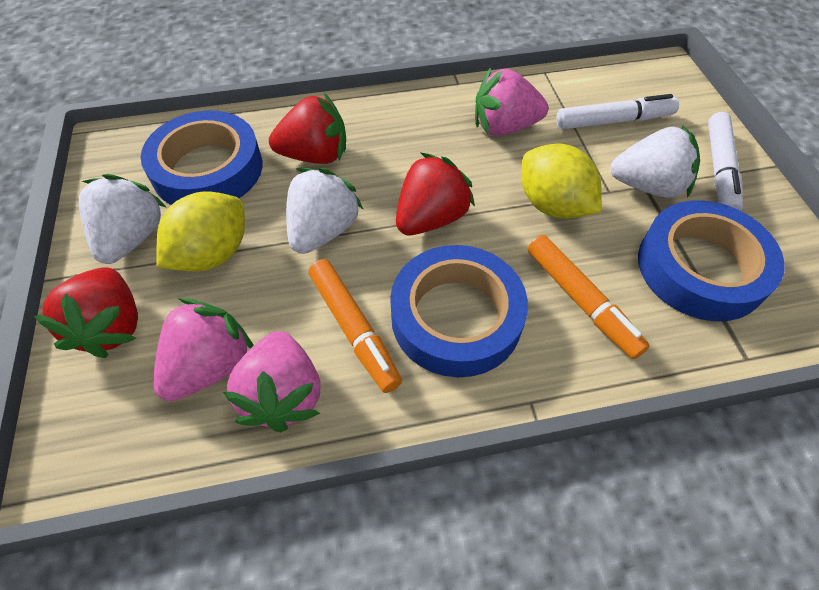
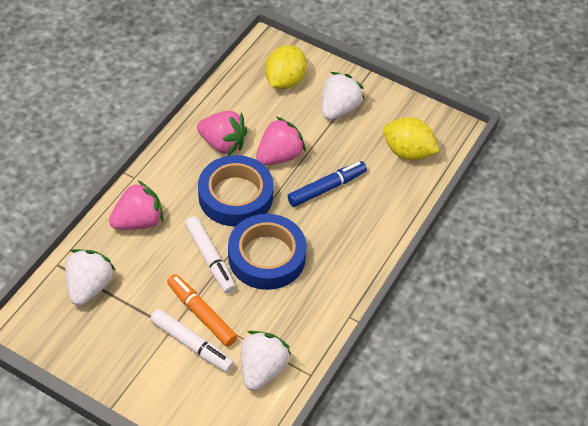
blue marker: none = 0 -> [288,161,367,207] = 1
blue tape: [141,111,263,205] [390,245,528,377] [638,200,785,321] = 3 -> [198,155,274,226] [228,214,307,290] = 2
orange marker: [309,259,402,393] [528,235,650,359] = 2 -> [167,274,237,347] = 1
red strawberry: [34,267,138,358] [269,93,346,164] [396,152,475,235] = 3 -> none = 0

